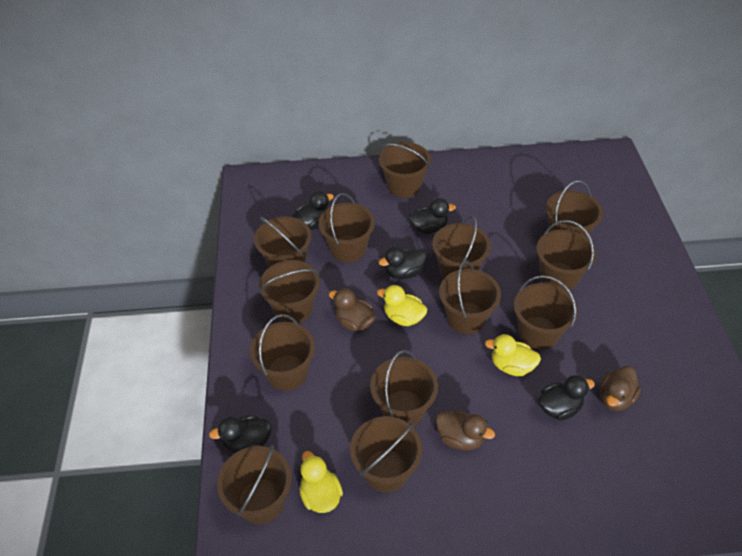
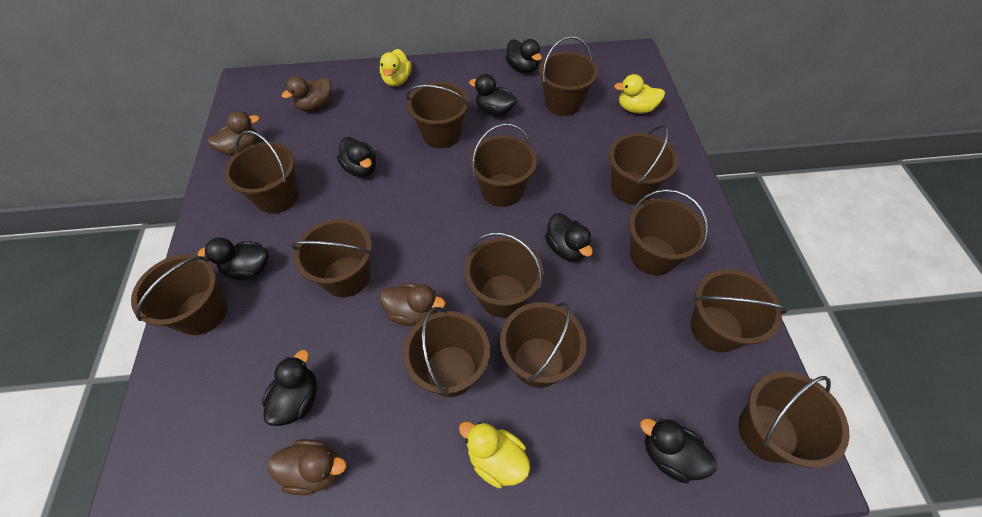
black duck: [209,416,272,454] [292,191,334,230] [379,247,426,279] [408,198,456,234] [538,375,595,420] = 5 -> [198,237,269,280] [262,350,317,426] [337,137,376,177] [469,74,517,116] [506,39,542,73] [545,213,593,262] [640,418,717,484] = 7
brown duck: [329,288,376,331] [436,410,495,450] [600,366,641,411] = 3 -> [207,111,259,156] [268,439,347,495] [282,76,331,112] [380,283,445,326] = 4

